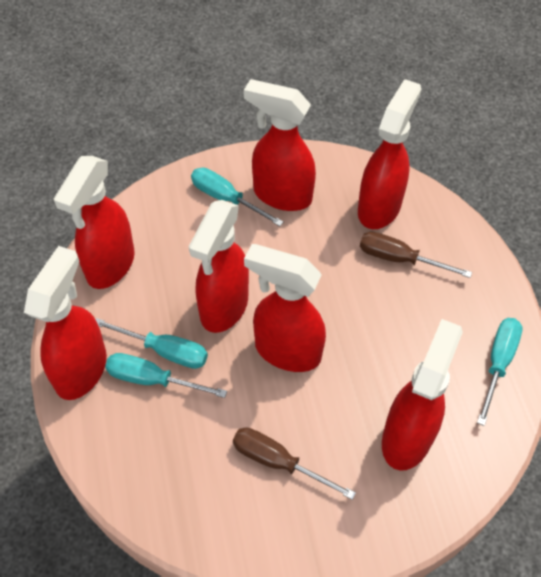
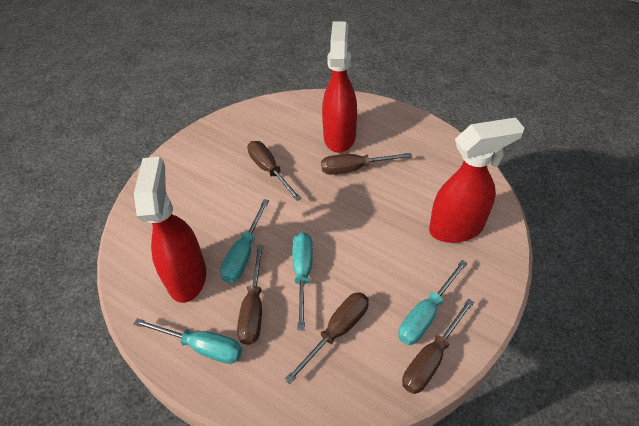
brown screwdriver: [233,427,356,500] [360,231,472,278] = 2 -> [237,245,264,345] [247,141,302,201] [284,292,369,384] [321,153,412,175] [402,298,474,394] = 5
red spray bottle: [24,246,107,400] [54,156,135,289] [189,200,249,333] [244,79,316,211] [244,244,326,372] [358,79,421,229] [382,319,463,470] = 7 -> [134,157,206,303] [322,22,357,153] [429,117,524,243] = 3

